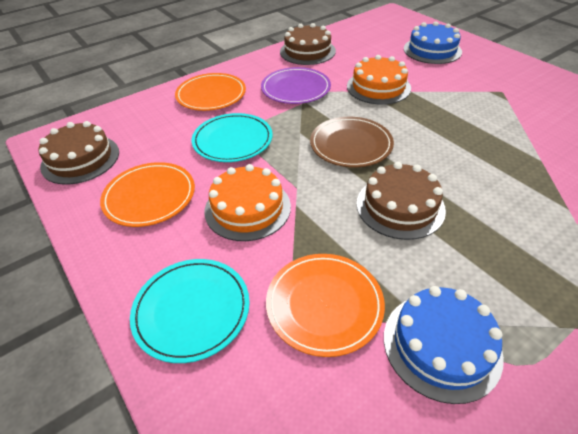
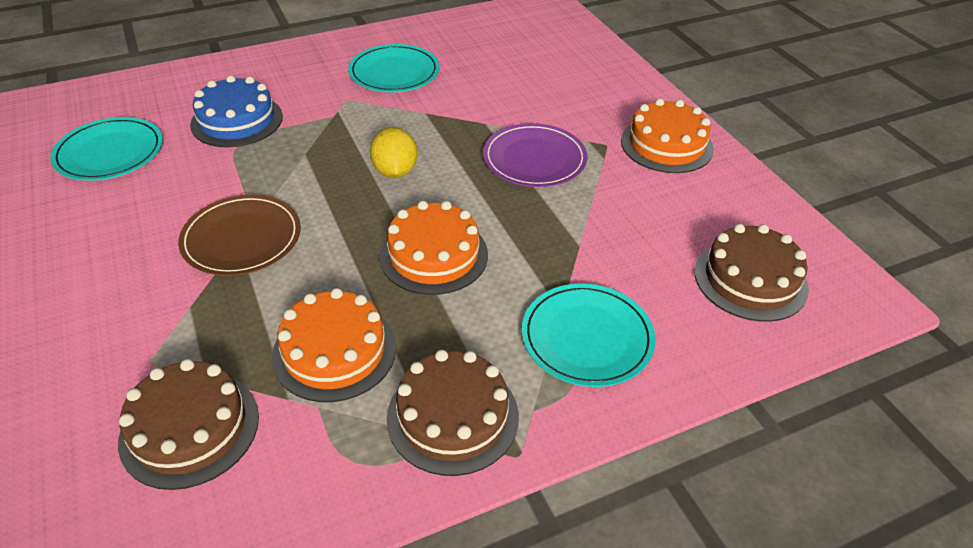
blue cake: [384,286,504,404] [404,21,462,64] = 2 -> [190,75,283,147] = 1
orange cake: [205,164,291,241] [347,55,411,105] = 2 -> [272,288,396,402] [379,201,488,295] [621,98,714,173] = 3
orange plate: [100,162,195,227] [175,73,246,111] [266,254,385,357] = 3 -> none = 0
turquoise plate: [130,259,250,363] [192,113,273,162] = 2 -> [50,117,163,181] [348,44,440,92] [522,283,656,387] = 3
yellow lemon: none = 0 -> [370,127,418,178] = 1

